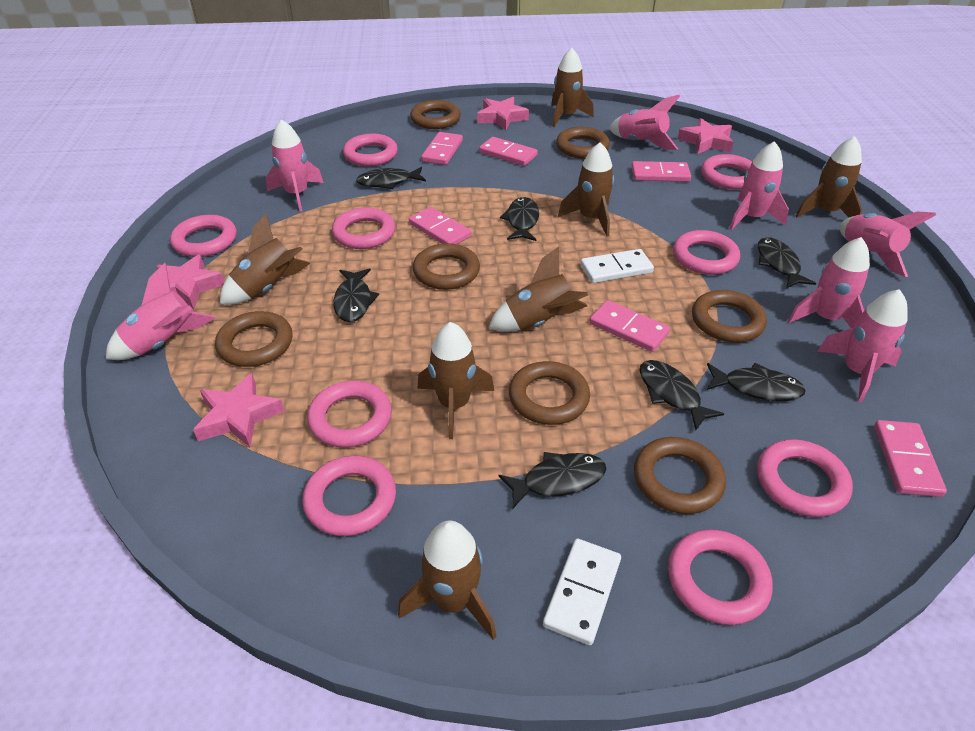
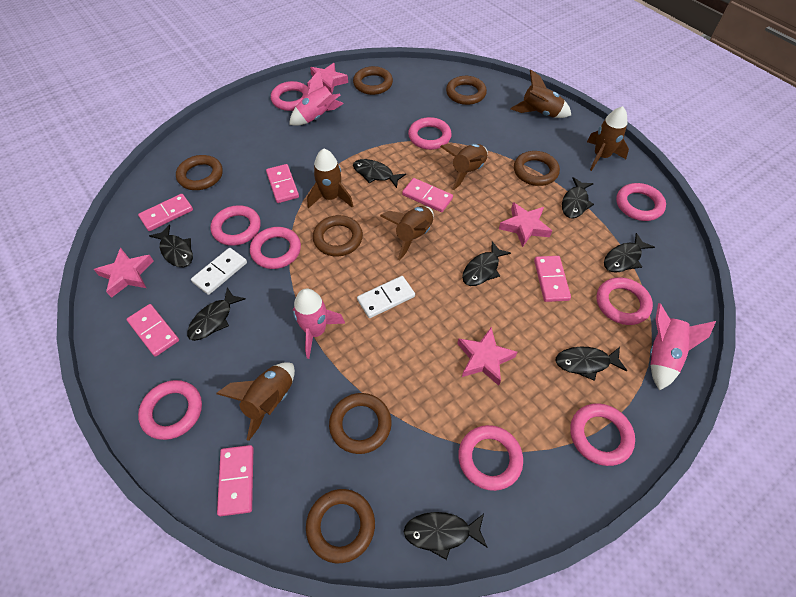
black fish: [333,268,379,322] [356,167,426,189] [499,452,606,509] [500,197,539,241] [639,360,724,430] [707,363,806,401] [758,237,816,288] = 7 -> [149,224,193,267] [187,288,246,341] [353,159,406,188] [404,512,488,560] [462,241,511,286] [555,347,627,381] [562,177,594,219] [604,233,655,273] = 8
brown rocket: [220,214,310,305] [398,520,497,640] [418,322,494,439] [489,247,588,332] [551,48,594,127] [558,142,614,237] [796,136,862,217] = 7 -> [216,362,295,441] [307,148,353,208] [380,206,434,260] [440,144,488,190] [510,69,571,118] [587,106,629,171] = 6
pink rocket: [106,263,216,360] [266,120,324,211] [609,95,680,150] [729,141,789,230] [788,237,870,328] [817,289,908,402] [840,211,936,277] = 7 -> [289,70,344,126] [293,289,345,359] [650,303,716,391] = 3

